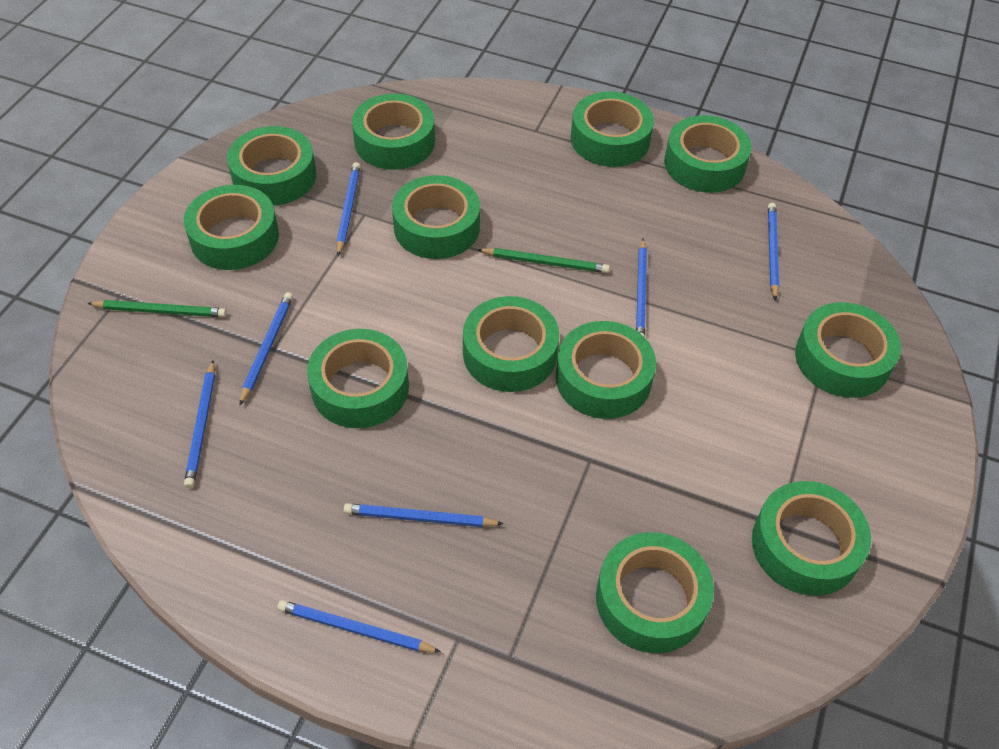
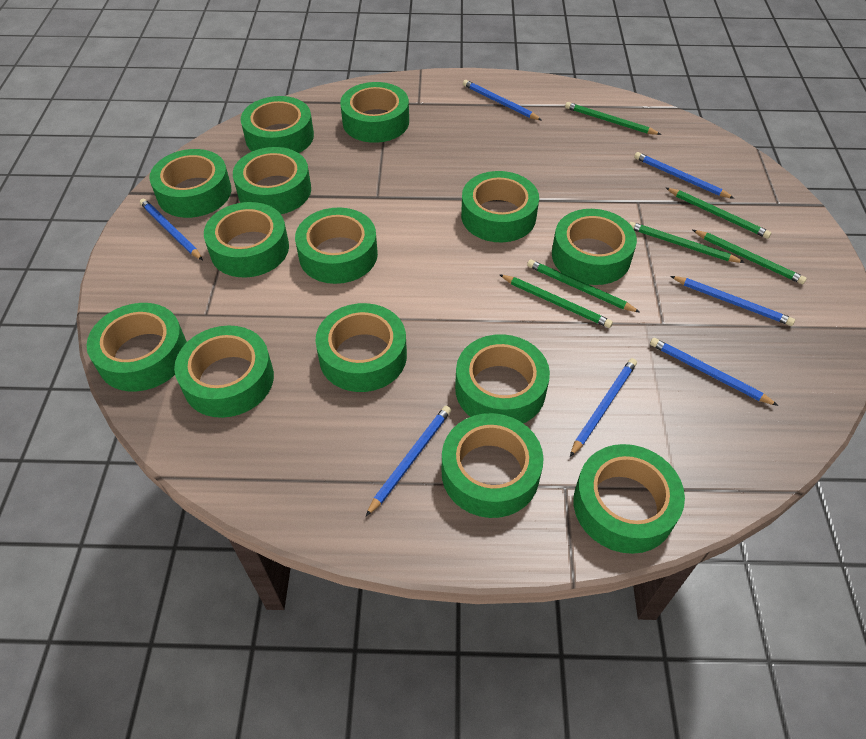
green pencil: [87,300,227,317] [478,248,610,273] = 2 -> [499,274,613,328] [527,260,640,313] [565,102,661,135] [629,222,745,263] [666,188,771,239] [693,230,807,284] = 6
green tape: [184,185,279,270] [227,126,316,206] [307,329,409,428] [352,93,435,170] [392,175,480,259] [463,296,559,392] [556,321,656,419] [571,92,654,167] [596,532,714,653] [664,115,752,193] [752,481,871,596] [795,302,901,398] = 12 -> [87,303,187,392] [150,149,231,218] [174,325,274,418] [204,202,289,278] [233,147,311,214] [241,96,314,153] [295,207,378,284] [315,303,407,392] [340,82,409,143] [442,413,544,518] [455,334,550,423] [461,171,539,242] [552,209,637,285] [573,444,685,554] = 14

